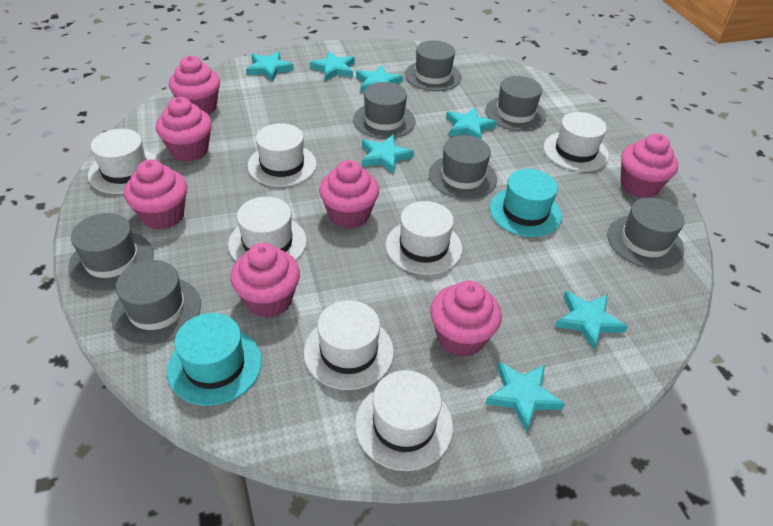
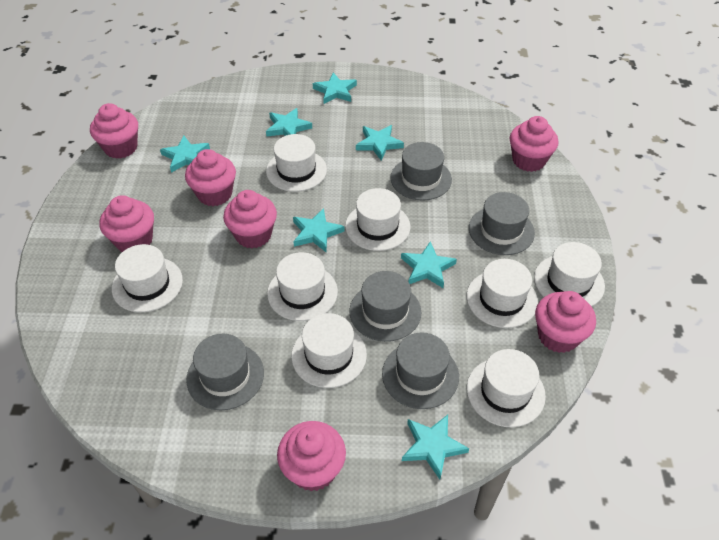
grey hat: [68,213,154,291] [111,260,201,345] [353,82,415,139] [405,40,462,91] [429,135,497,199] [485,76,546,131] [607,198,685,269] = 7 -> [186,334,264,410] [349,271,421,342] [382,332,459,409] [390,142,452,201] [469,192,535,255] = 5
turquoise hat: [167,313,262,406] [490,169,562,237] = 2 -> none = 0
white hat: [88,129,161,194] [228,197,307,261] [247,123,317,187] [304,300,394,390] [355,370,453,471] [385,201,462,275] [543,112,609,172] = 7 -> [112,244,183,312] [266,134,327,192] [267,252,338,321] [291,313,367,388] [345,188,410,251] [467,259,538,328] [467,349,546,427] [534,242,605,307] = 8

